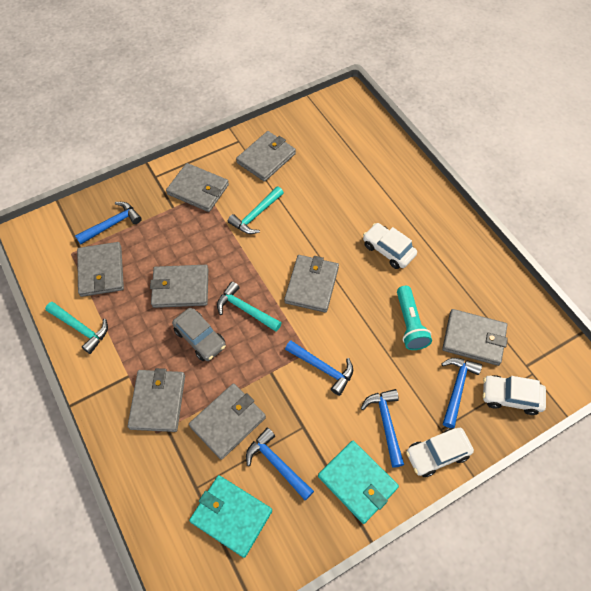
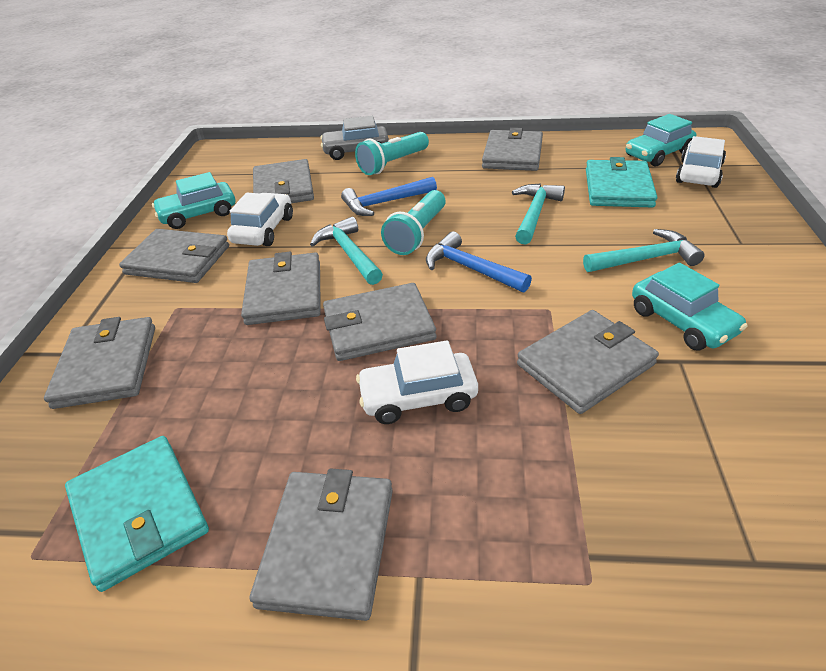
blue hammer: [75,202,142,245] [246,428,314,500] [285,340,353,396] [361,389,404,468] [441,358,482,428] = 5 -> [341,177,437,216] [426,231,532,293] = 2
turquoise car: none = 0 -> [152,172,235,229] [626,114,696,166] [632,263,748,350] = 3
turquoise flashlight: [397,286,432,350] = 1 -> [355,132,429,175] [381,190,446,255] = 2

